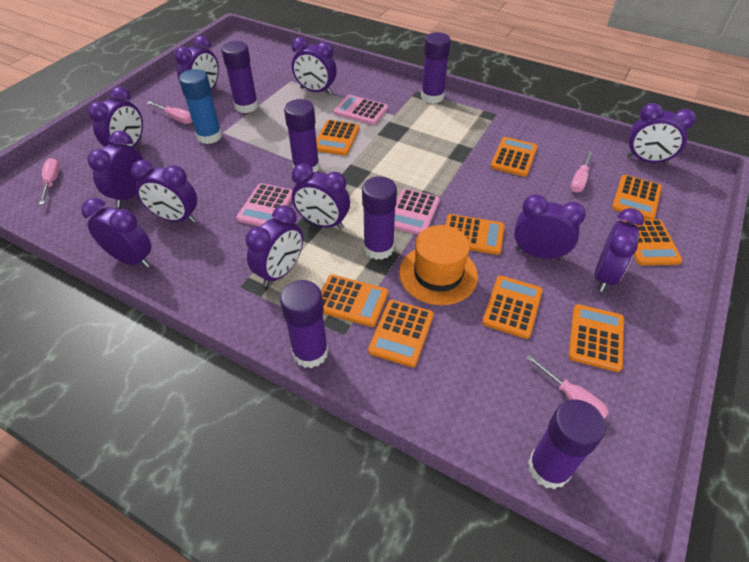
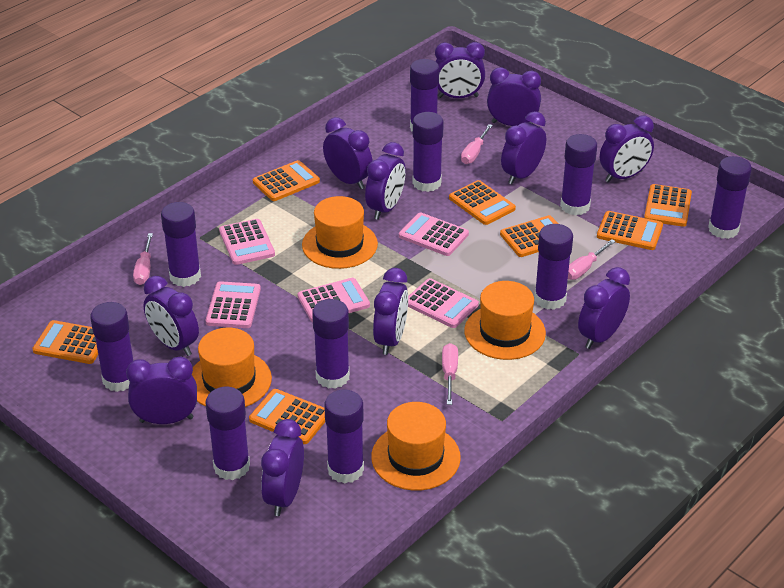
blue glue stick: [179,69,222,144] = 1 -> none = 0
orange calculator: [316,120,360,156] [321,274,388,327] [368,300,434,367] [445,214,505,255] [482,275,543,339] [490,137,538,177] [569,304,624,372] [612,175,662,219] [622,219,682,265] = 9 -> [32,320,98,364] [249,389,325,444] [253,160,320,201] [449,180,516,225] [500,215,558,257] [597,211,663,250] [644,184,692,227] = 7
orange hat: [399,225,478,305] = 1 -> [192,327,272,407] [302,196,378,269] [371,402,461,491] [464,281,546,360] = 4
pink calculator: [236,183,292,227] [334,95,388,125] [394,188,440,235] = 3 -> [206,281,261,328] [219,219,275,265] [297,278,370,322] [399,212,469,256] [408,278,479,328] = 5
purple glue stick: [221,41,258,113] [280,280,328,368] [284,99,320,172] [362,176,397,260] [421,32,451,103] [528,400,606,489] = 6 -> [90,302,133,392] [161,202,201,287] [205,387,250,480] [312,299,350,389] [324,390,364,483] [410,59,439,132] [412,112,444,192] [534,224,573,310] [560,134,597,215] [708,156,752,239] = 10

